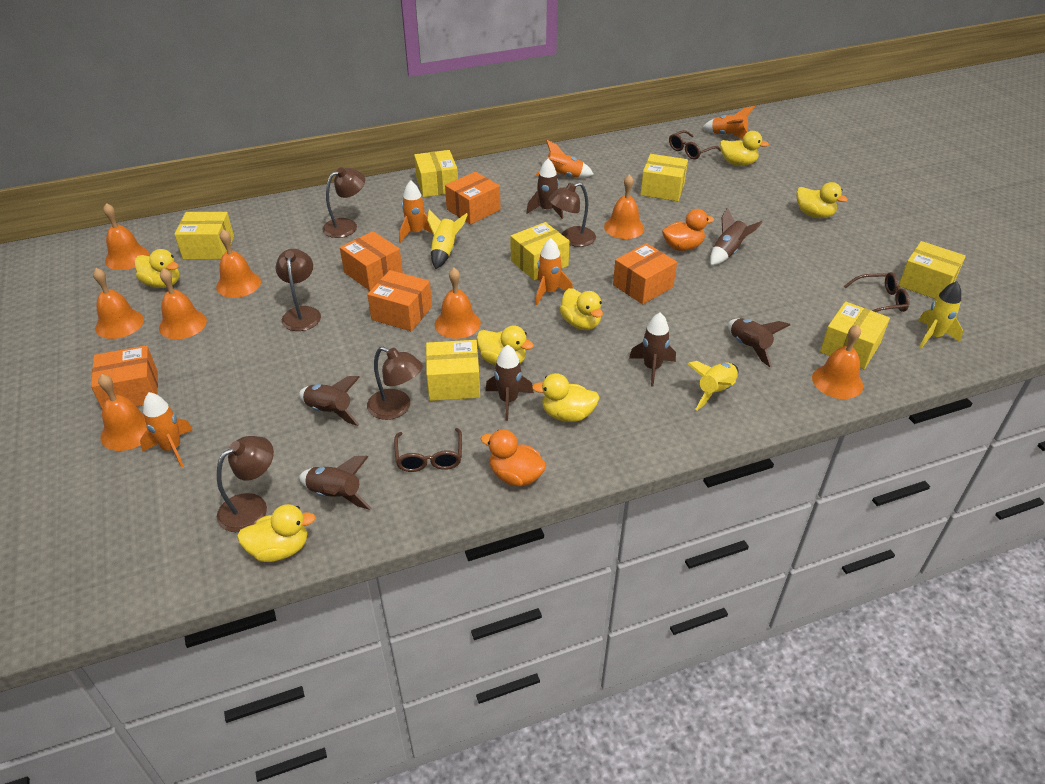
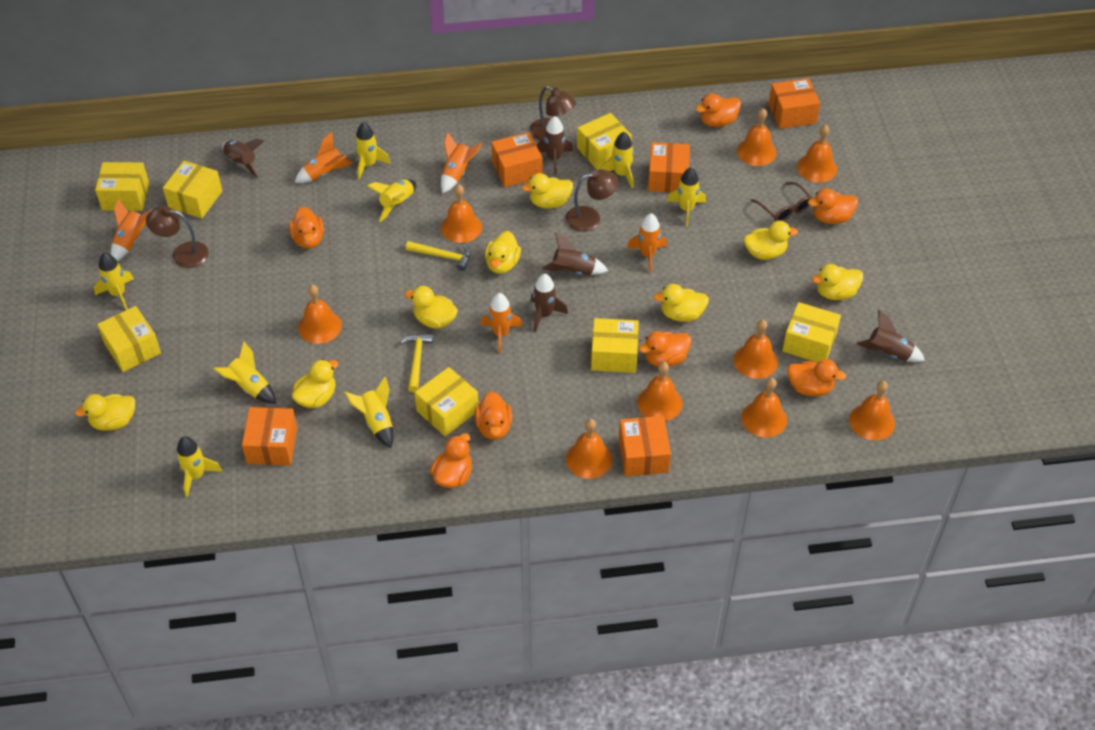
brown glasses: [394,428,462,472] [669,130,721,159] [844,272,910,312] = 3 -> [750,182,812,221] = 1
brown lamp: [217,436,274,532] [276,249,321,331] [322,167,365,238] [367,347,423,420] [548,182,596,247] = 5 -> [146,206,209,268] [530,86,576,141] [565,169,618,232] = 3
brown rocket: [299,376,360,426] [299,456,371,510] [485,345,534,421] [526,158,563,219] [629,312,676,387] [710,207,763,265] [728,318,790,368] = 7 -> [222,139,264,178] [531,274,568,332] [536,116,573,175] [542,232,608,275] [856,310,925,362] = 5
orange bell: [93,268,144,339] [98,374,147,451] [103,203,149,270] [159,268,207,339] [216,229,261,298] [435,268,481,339] [604,174,644,239] [812,325,863,399] = 8 -> [298,285,342,344] [441,184,482,243] [566,419,612,479] [637,362,683,421] [734,319,778,379] [737,108,777,166] [742,378,787,438] [797,124,837,182] [849,381,895,440] = 9
orange duck: [481,429,546,486] [662,209,714,251] = 2 -> [289,207,324,249] [430,433,472,488] [475,391,512,440] [639,331,691,366] [695,93,741,127] [787,359,846,396] [808,188,858,224] = 7
yellow duck: [135,249,179,288] [237,504,316,562] [476,325,534,366] [532,373,600,422] [559,288,603,330] [720,131,769,166] [796,182,848,218] = 7 -> [75,394,135,431] [292,359,338,408] [405,286,458,329] [485,231,521,273] [522,173,573,209] [653,284,709,322] [744,221,798,260] [812,264,863,300] = 8
yellow hammer: none = 0 -> [400,334,433,392] [406,241,471,271] = 2
yellow rocket: [427,209,468,269] [688,361,738,411] [919,281,963,348] = 3 -> [94,252,134,310] [176,436,222,497] [213,342,276,404] [345,377,394,448] [355,122,391,179] [367,179,416,222] [601,132,634,188] [667,167,706,226] = 8

